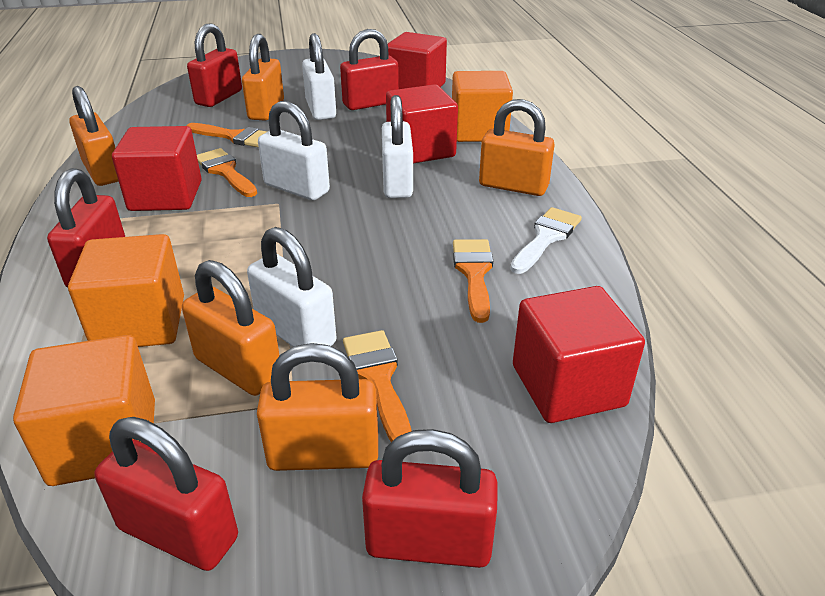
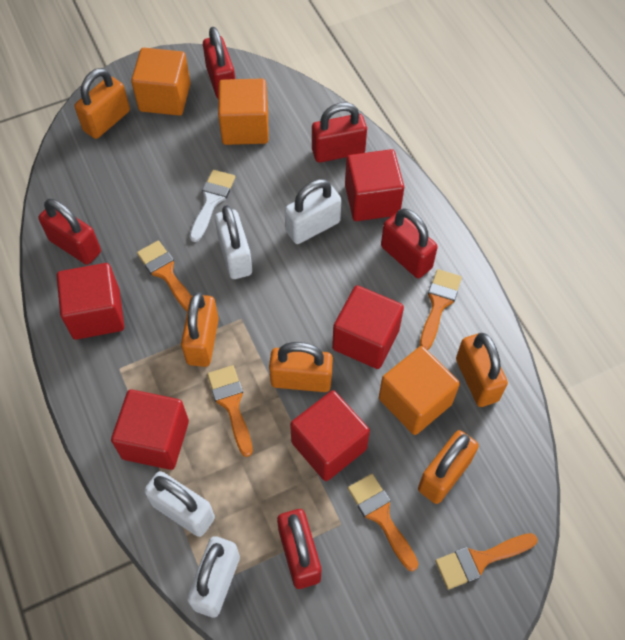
orange brush: [186,123,267,147] [197,148,257,197] [343,330,412,442] [453,239,493,323] = 4 -> [137,241,191,311] [207,365,253,457] [348,474,418,571] [420,269,462,350] [435,533,538,590] = 5
red cube: [112,126,202,211] [386,84,458,163] [388,32,447,89] [513,286,645,423] = 4 -> [57,263,124,340] [111,389,189,470] [290,390,370,481] [332,285,404,369] [345,149,404,221] = 5

